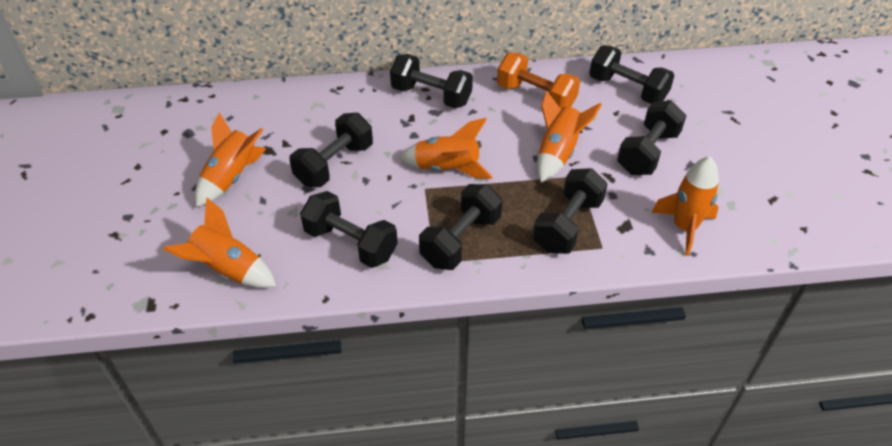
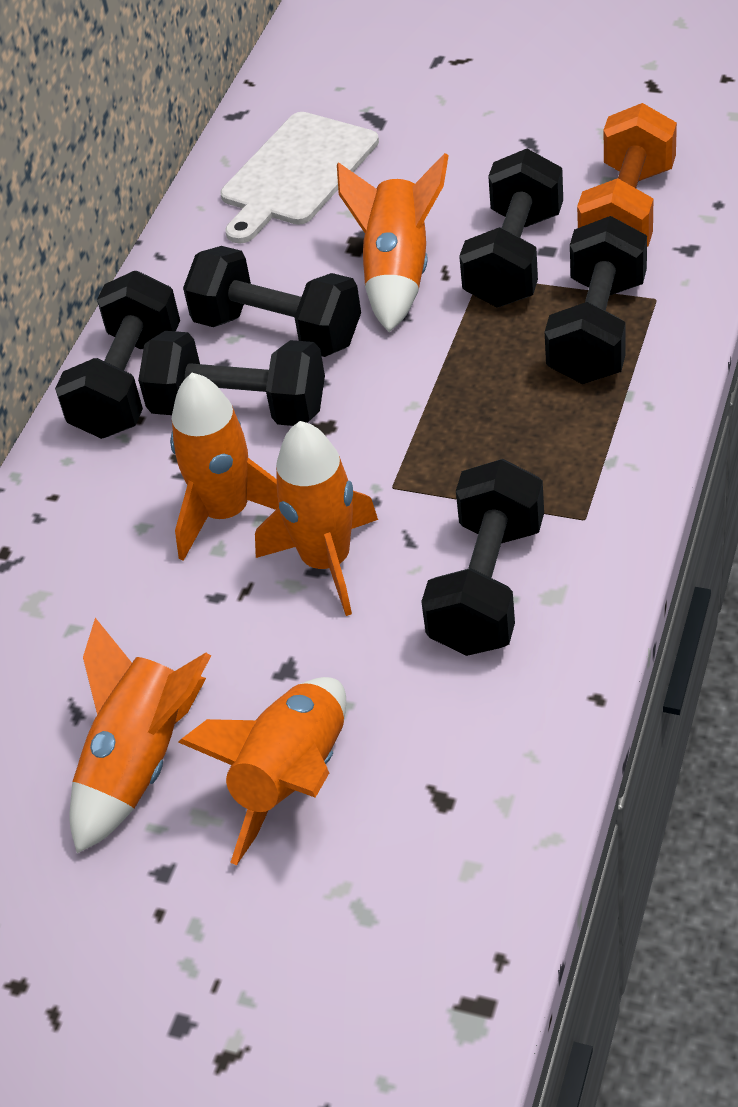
black dumbbell: [289,113,373,187] [300,191,398,268] [390,54,473,108] [419,184,502,270] [533,168,608,254] [589,45,674,104] [617,100,687,175] = 7 -> [55,271,180,439] [138,331,325,426] [183,246,361,357] [421,459,544,656] [459,149,563,307] [545,216,647,384] = 6
white cutting board: none = 0 -> [220,112,379,244] = 1

